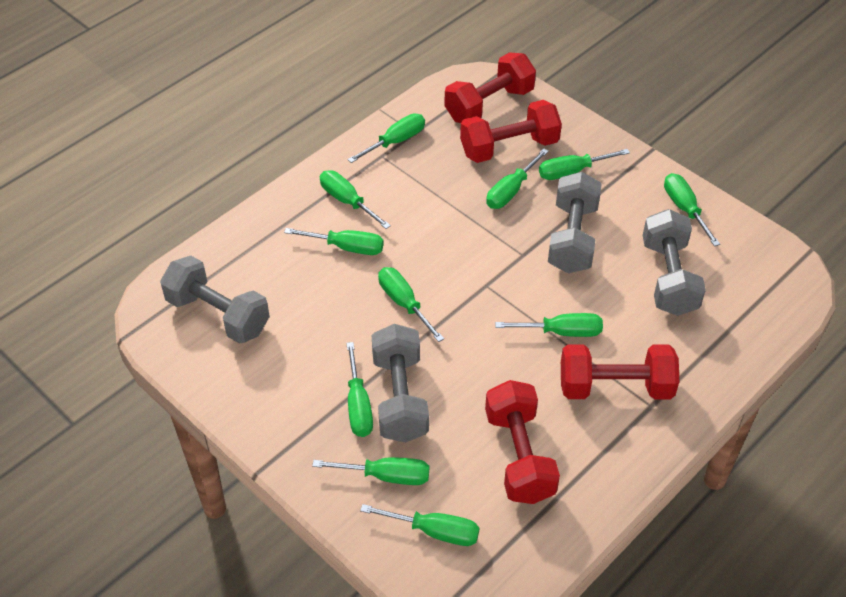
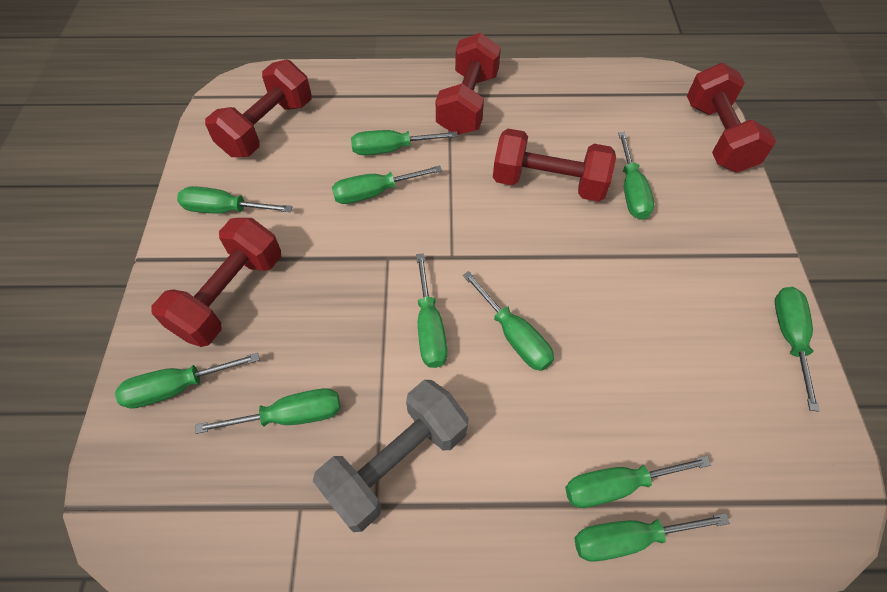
grey dumbbell: [160,256,270,344] [371,324,429,443] [548,172,602,273] [643,209,706,316] = 4 -> [313,380,469,532] = 1
red dumbbell: [444,52,536,123] [460,100,562,163] [485,380,560,504] [561,344,679,400] = 4 -> [151,218,281,347] [205,60,312,157] [436,33,501,135] [493,129,616,202] [687,63,776,173] = 5

